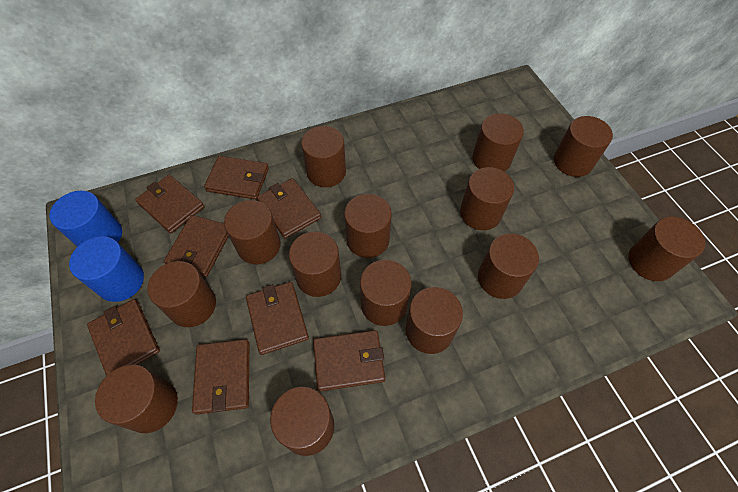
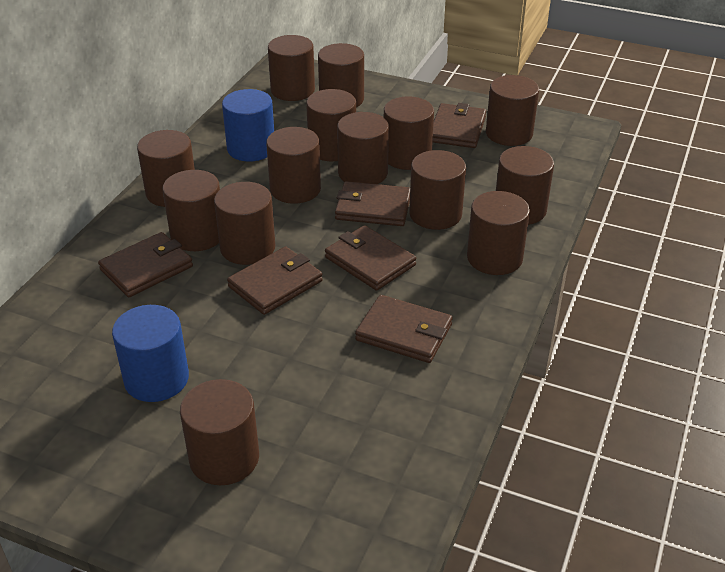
brown wallet: [87,299,160,376] [135,175,205,233] [164,215,229,277] [192,339,249,414] [204,156,269,200] [246,282,309,355] [257,178,321,239] [313,330,385,391] = 8 -> [98,232,193,297] [227,247,323,315] [325,225,416,291] [335,181,410,226] [355,295,453,363] [433,103,486,148] = 6

